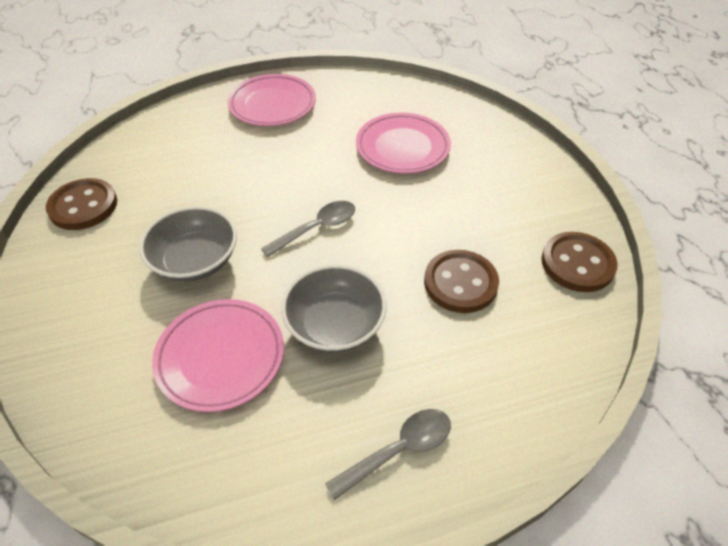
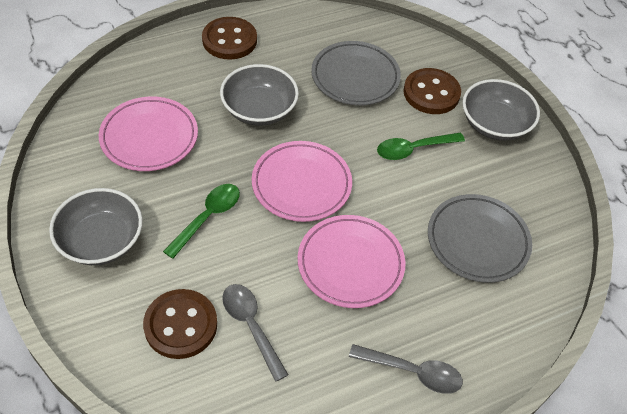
green spoon: none = 0 -> [163,184,240,259] [377,133,465,160] = 2
grey bowl: [139,206,237,282] [281,265,387,352] = 2 -> [49,188,143,265] [220,64,299,126] [462,79,540,141] = 3
grey plate: none = 0 -> [311,41,401,105] [428,194,532,283] = 2

